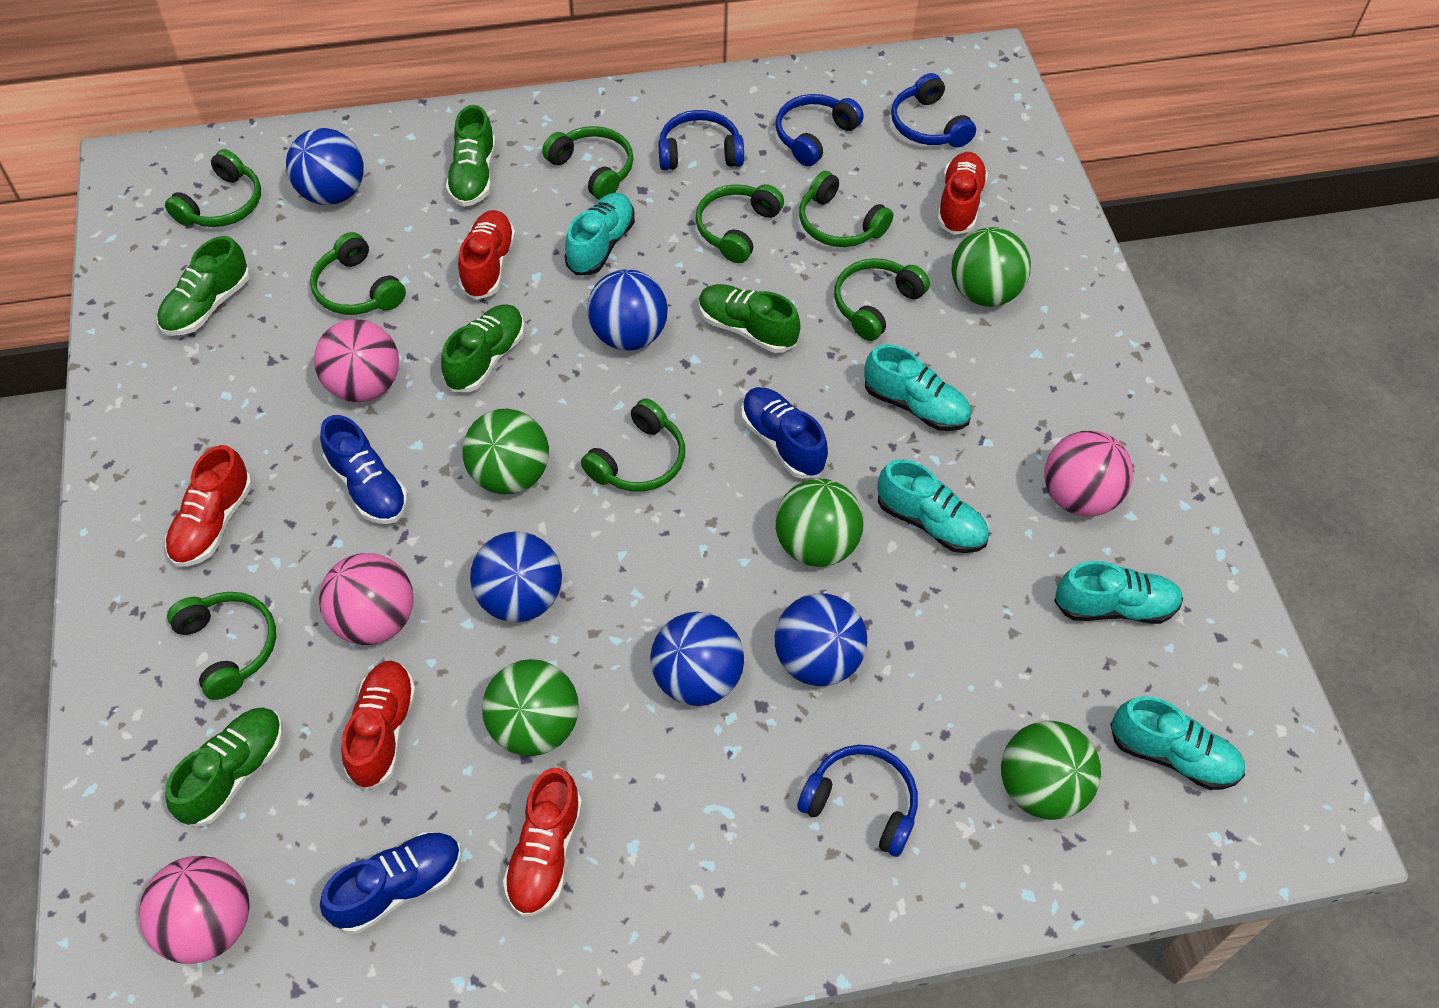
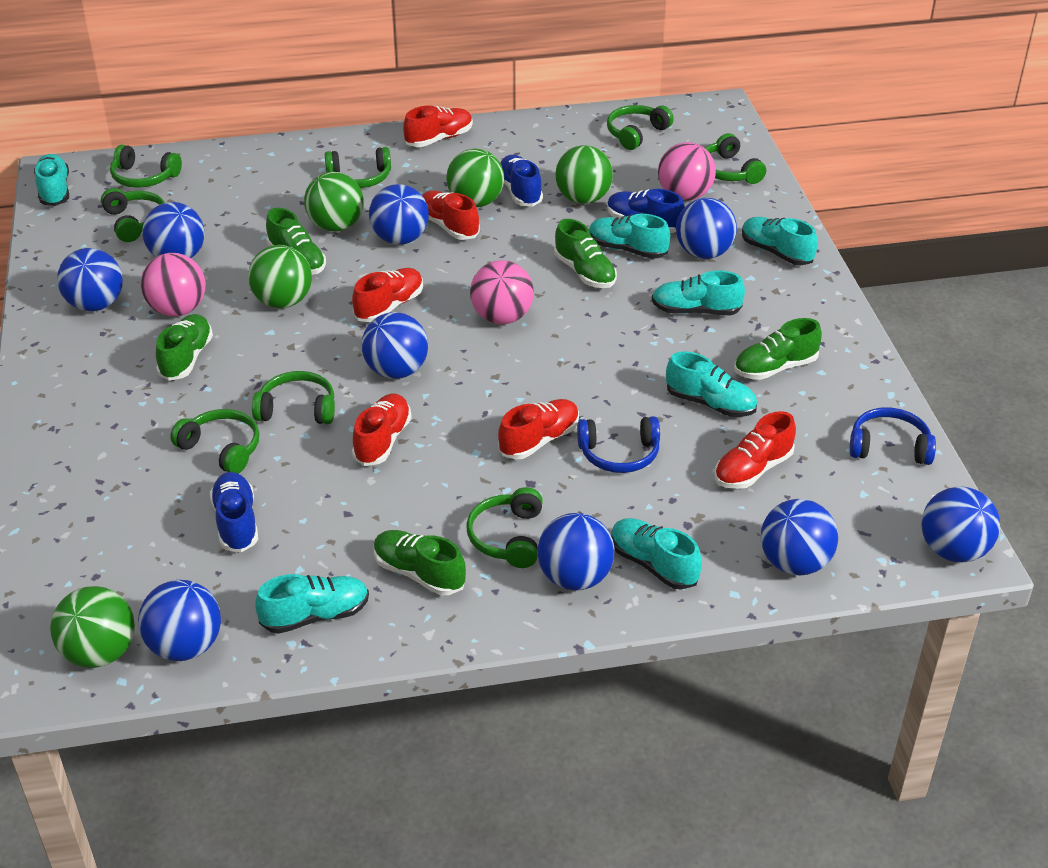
blue ball: [286,128,364,205] [470,531,562,622] [587,269,668,351] [651,612,744,706] [775,594,867,686] = 5 -> [57,248,123,311] [138,580,221,661] [142,202,205,258] [361,312,428,379] [369,184,429,245] [537,513,615,590] [676,198,737,259] [761,499,838,576] [921,486,1000,562] = 9
blue headphones: [659,110,744,170] [776,94,864,166] [797,745,918,857] [891,73,976,148] = 4 -> [577,416,660,473] [850,407,936,465] = 2
pink ball: [139,856,250,964] [314,319,399,402] [319,553,414,645] [1045,431,1133,517] = 4 -> [141,253,206,316] [470,260,534,324] [658,142,716,201] = 3
red shoe: [165,445,252,567] [341,661,416,790] [458,210,516,300] [503,768,582,917] [937,152,988,235] = 5 -> [352,268,423,322] [352,394,412,466] [403,105,473,147] [422,191,480,240] [498,399,579,459] [715,411,796,489] = 6
turquoise shoe: [564,193,635,275] [864,344,971,431] [877,459,989,553] [1054,561,1183,624] [1110,696,1245,790] = 5 -> [34,154,69,206] [255,574,369,634] [589,214,670,259] [611,518,702,590] [652,271,745,315] [666,351,757,417] [742,217,817,265] = 7

